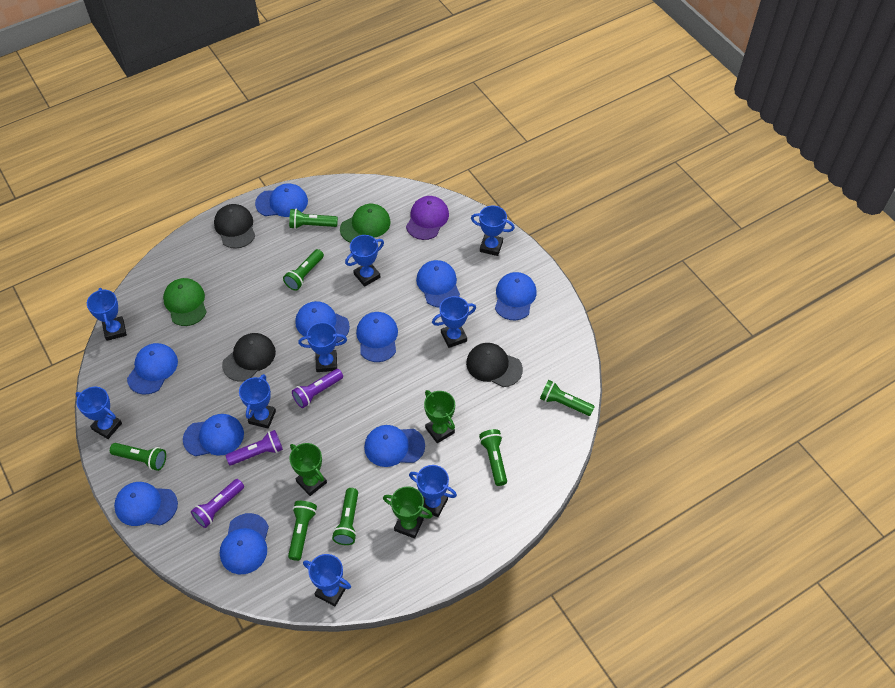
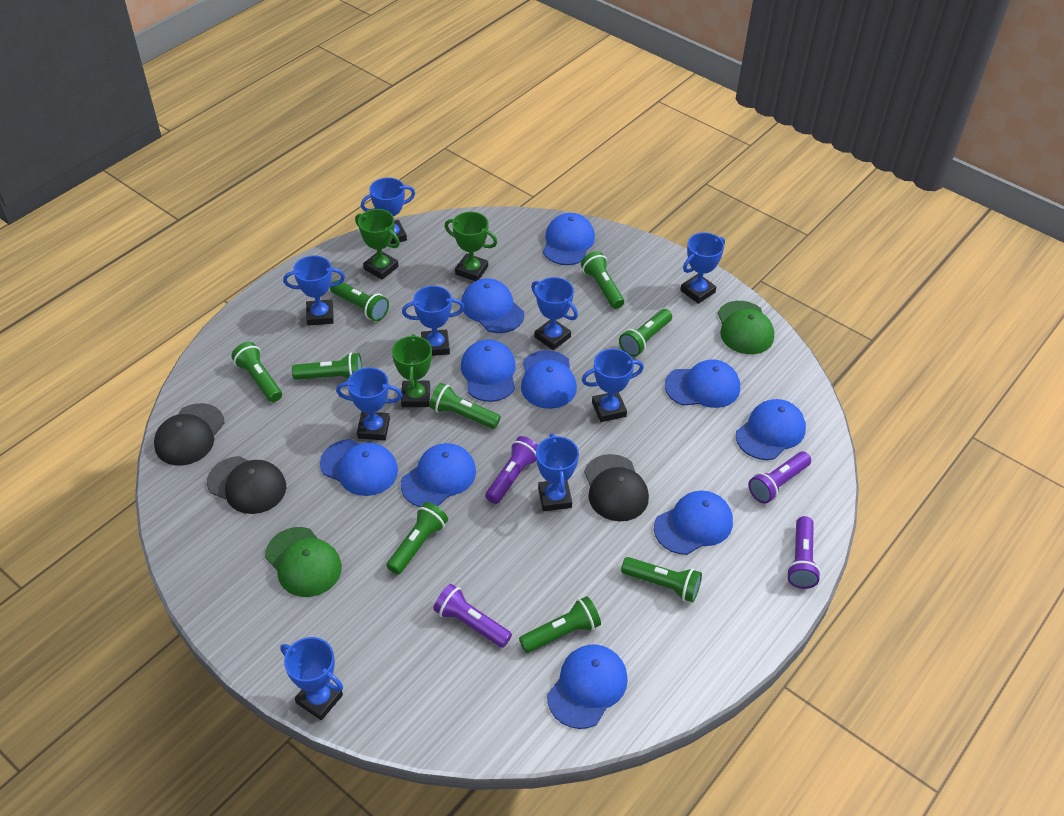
green flashlight: [110,443,166,471] [283,249,324,291] [288,501,317,561] [289,209,338,229] [332,488,358,545] [479,429,507,486] [540,380,595,416] = 7 -> [231,342,282,402] [292,353,362,380] [330,280,389,321] [386,502,448,575] [429,383,501,429] [519,596,601,653] [581,251,624,309] [619,309,672,357] [621,557,702,602] = 9
purple cap: [406,196,449,240] = 1 -> none = 0
purple flashlight: [191,479,244,528] [226,430,283,465] [292,369,343,408] = 3 -> [433,584,512,648] [485,436,538,504] [748,452,811,504] [786,516,821,589] = 4

